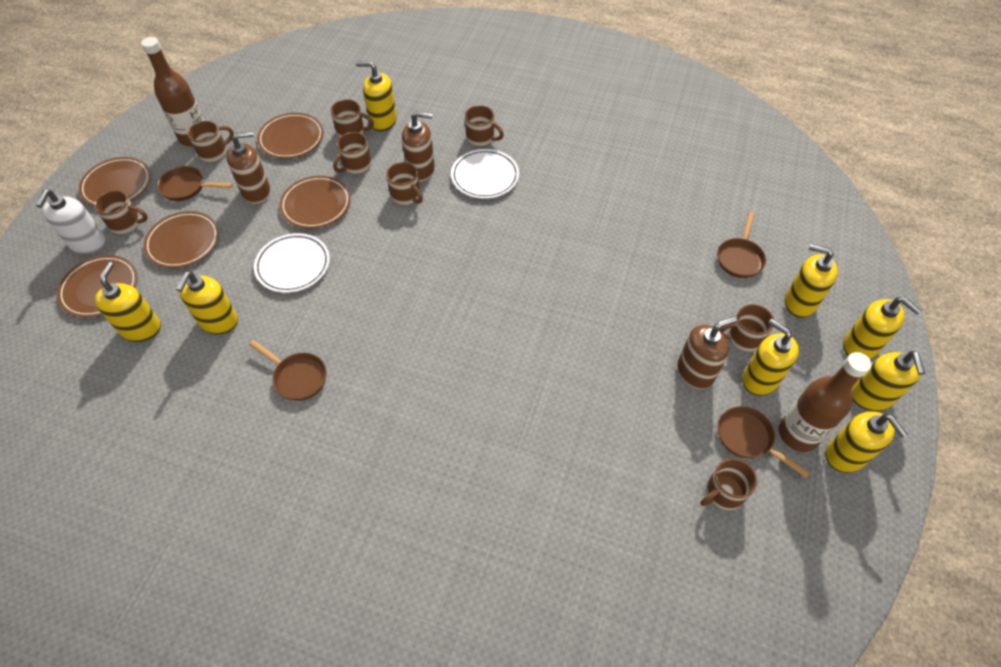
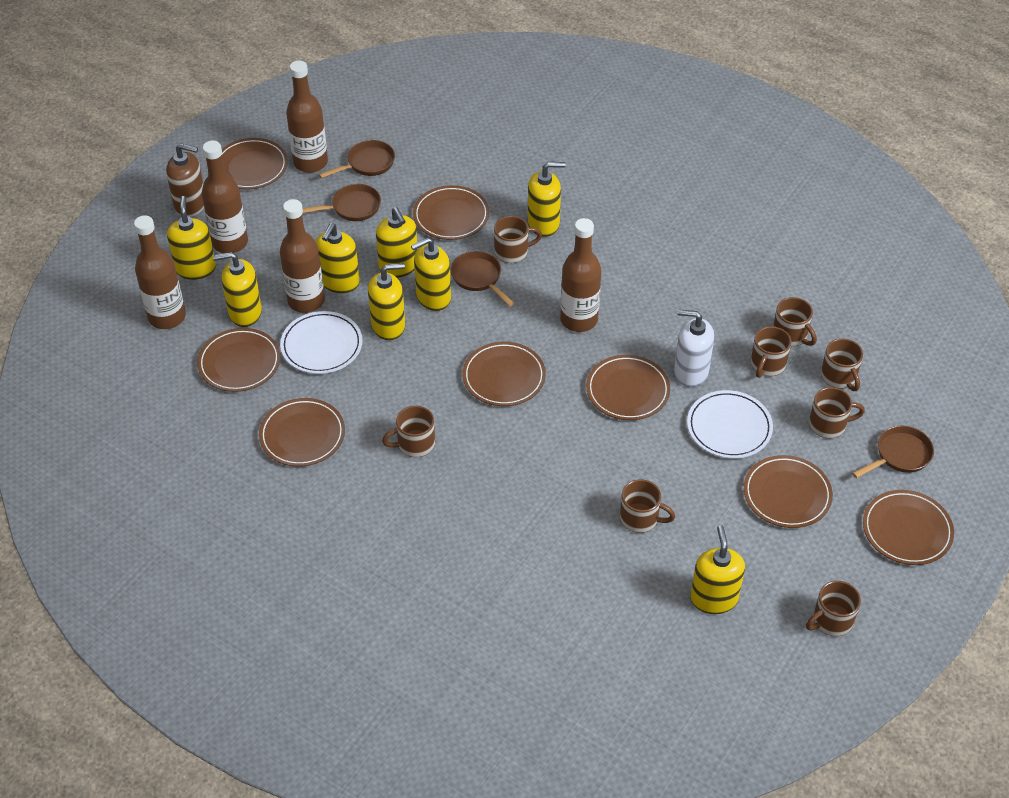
brown bottle: [141,37,204,146] [779,352,872,452] = 2 -> [134,215,186,329] [202,141,248,253] [280,199,325,313] [286,60,328,173] [560,218,601,332] = 5
brown plate: [57,255,138,317] [79,157,151,206] [143,211,219,268] [257,113,324,159] [280,176,351,228] = 5 -> [197,328,281,392] [221,138,288,190] [259,398,345,467] [413,185,489,240] [462,342,546,406] [586,355,670,420] [744,455,833,528] [863,490,954,565] = 8
brown soap dispenser: [227,131,270,204] [402,111,435,182] [677,316,737,389] = 3 -> [166,143,204,217] = 1

